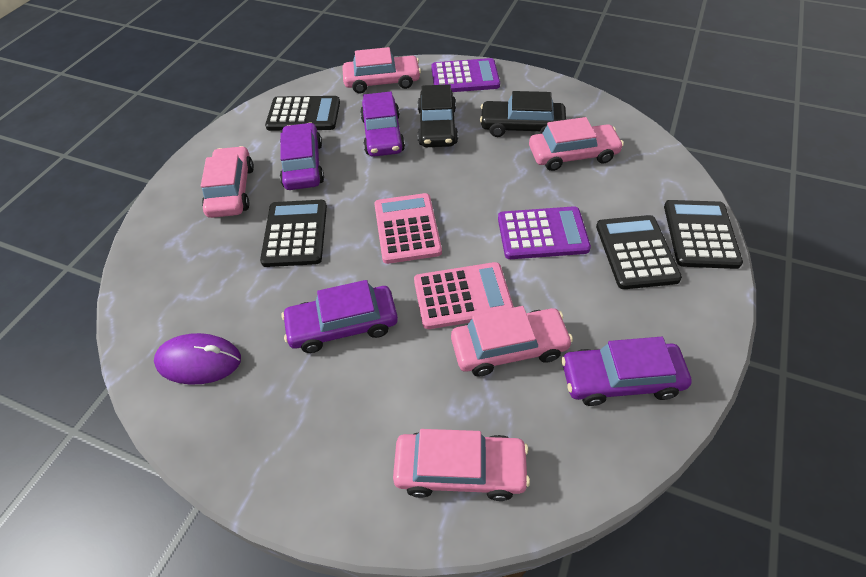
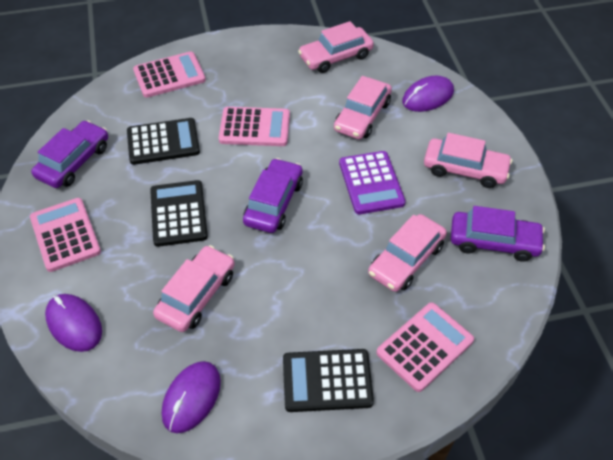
black calculator: [260,200,327,267] [265,96,340,131] [596,215,682,289] [664,200,743,269] = 4 -> [127,118,200,165] [150,180,208,247] [283,349,374,412] = 3
black car: [417,84,458,147] [480,91,566,137] = 2 -> none = 0
pink calculator: [374,193,442,264] [414,262,514,329] = 2 -> [30,198,101,272] [133,52,206,98] [219,107,290,146] [377,302,474,392] = 4
purple calculator: [431,58,500,92] [498,206,591,259] = 2 -> [339,151,406,215] = 1
purple car: [280,123,324,190] [281,280,398,353] [360,91,405,157] [561,337,692,406] = 4 -> [31,120,108,188] [243,158,303,233] [451,206,545,262] = 3
purple mouse: [154,333,241,385] = 1 -> [45,294,102,352] [162,361,221,433] [402,76,454,112] = 3

